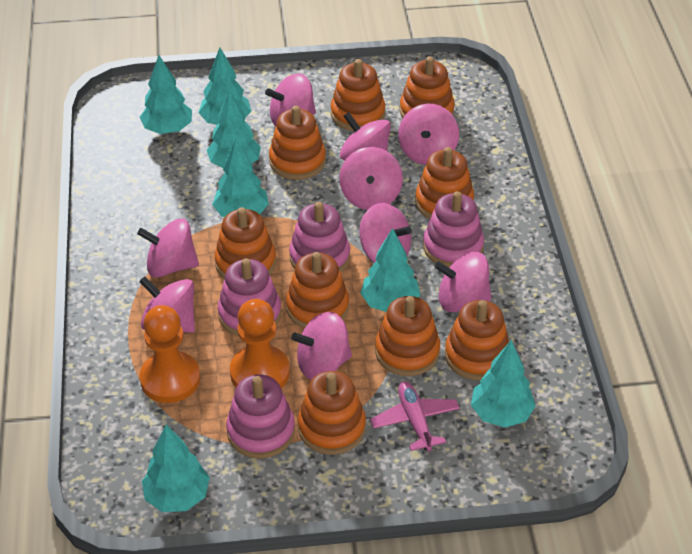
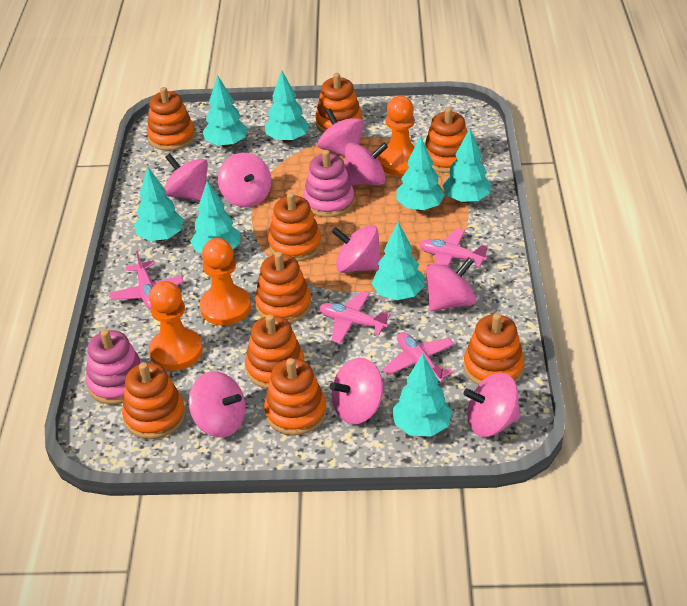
orange pawn: [139,305,200,403] [230,299,290,388] = 2 -> [149,281,203,371] [199,238,251,325] [378,96,415,176] = 3
pink plane: [370,381,460,451] = 1 -> [110,250,184,309] [319,291,390,344] [383,332,454,383] [419,228,488,267] = 4
pink stacking toy: [218,258,281,336] [226,374,295,459] [289,202,350,273] [423,191,484,267] = 4 -> [86,329,142,405] [303,150,354,217] = 2
turquoise tree: [140,55,192,134] [142,424,210,512] [198,48,251,125] [207,90,261,168] [212,139,269,217] [360,228,420,312] [471,340,536,428] = 7 -> [134,166,184,241] [190,181,240,253] [203,75,248,147] [265,71,310,143] [371,222,425,300] [392,354,452,437] [396,136,445,211] [442,128,491,203] = 8

